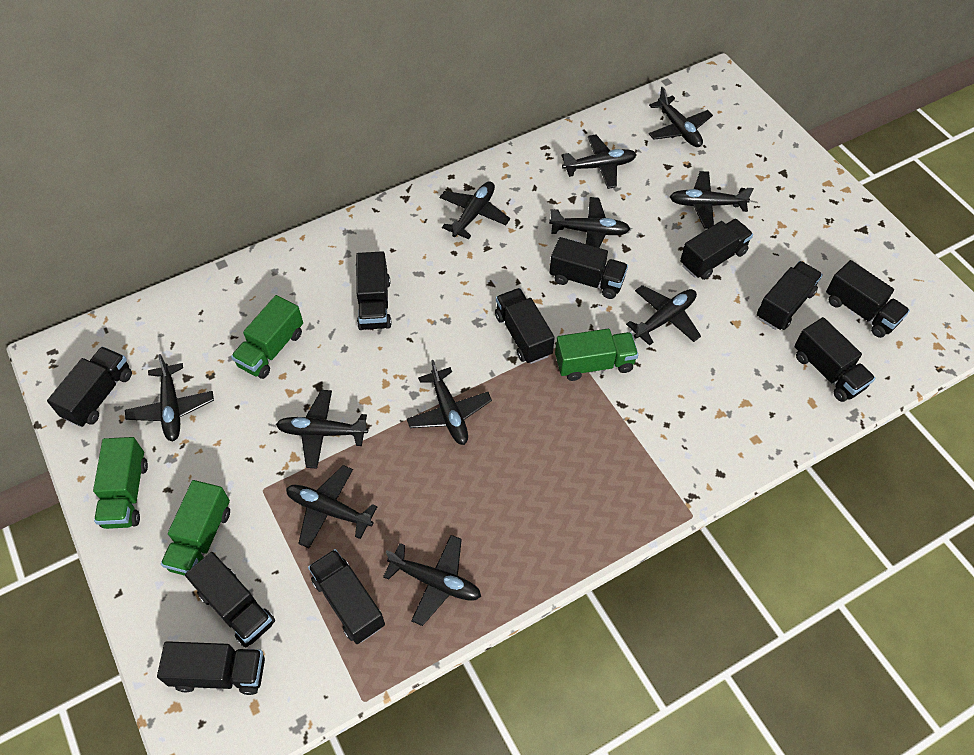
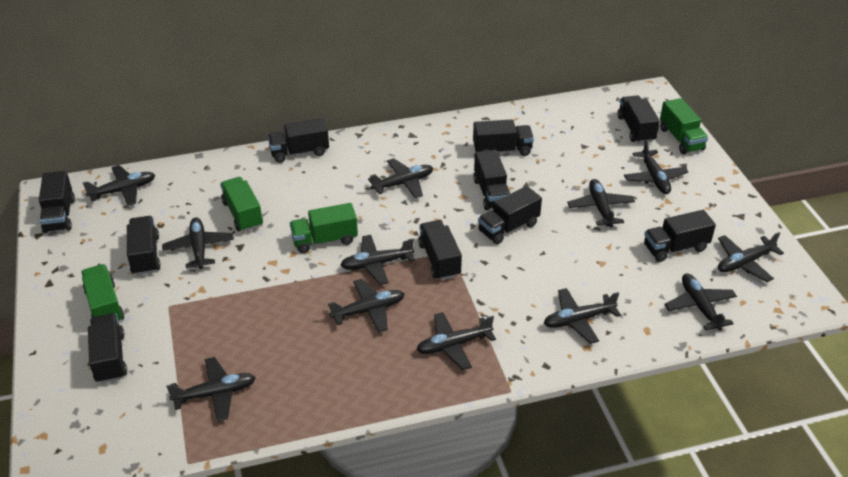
black plane: [125,354,214,442] [276,390,368,469] [286,465,377,548] [383,535,481,626] [407,360,492,445] [440,181,510,239] [549,197,630,248] [562,135,637,189] [626,285,701,346] [649,86,713,147] [670,171,754,229] = 11 -> [83,165,155,206] [162,217,234,269] [166,357,256,421] [328,279,405,332] [341,235,415,285] [368,158,433,198] [416,312,496,370] [544,288,621,344] [567,179,635,227] [624,139,689,194] [664,273,737,331] [718,232,784,282] = 12
black truck: [47,347,132,427] [157,641,265,695] [185,552,275,648] [308,549,385,644] [356,251,391,330] [495,288,555,364] [549,237,628,299] [680,219,753,280] [757,261,823,330] [794,317,875,402] [826,260,910,338] = 11 -> [39,171,75,233] [88,313,127,384] [127,216,161,275] [267,118,329,163] [418,220,462,280] [473,119,534,156] [473,150,510,210] [478,186,542,245] [617,95,660,143] [644,210,716,262] = 10

